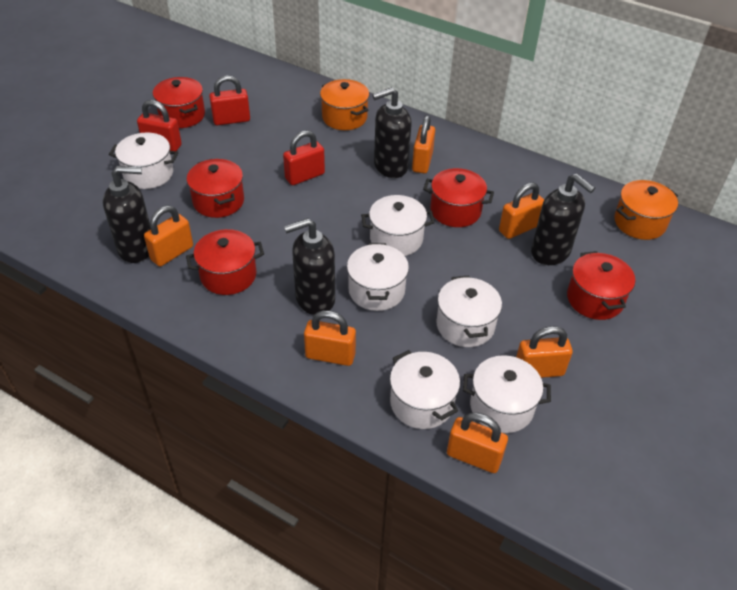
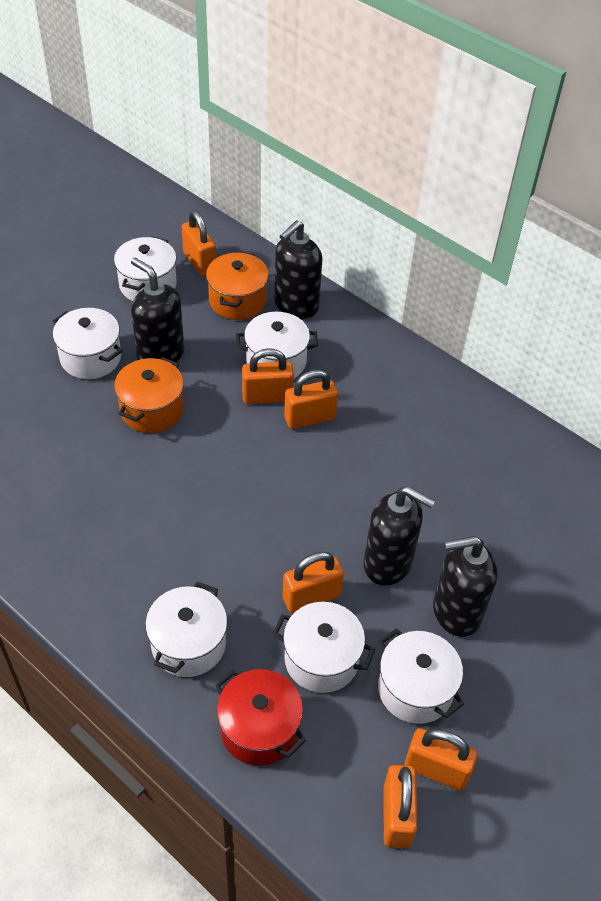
red padlock: [137,100,182,151] [209,75,250,125] [283,130,325,185] = 3 -> none = 0
red pot: [153,77,205,128] [186,229,264,295] [187,159,244,218] [423,168,494,227] [567,251,635,320] = 5 -> [215,669,306,766] = 1

